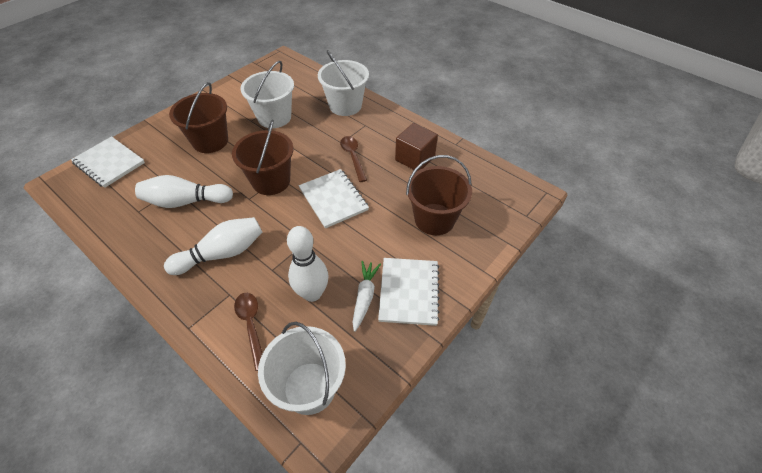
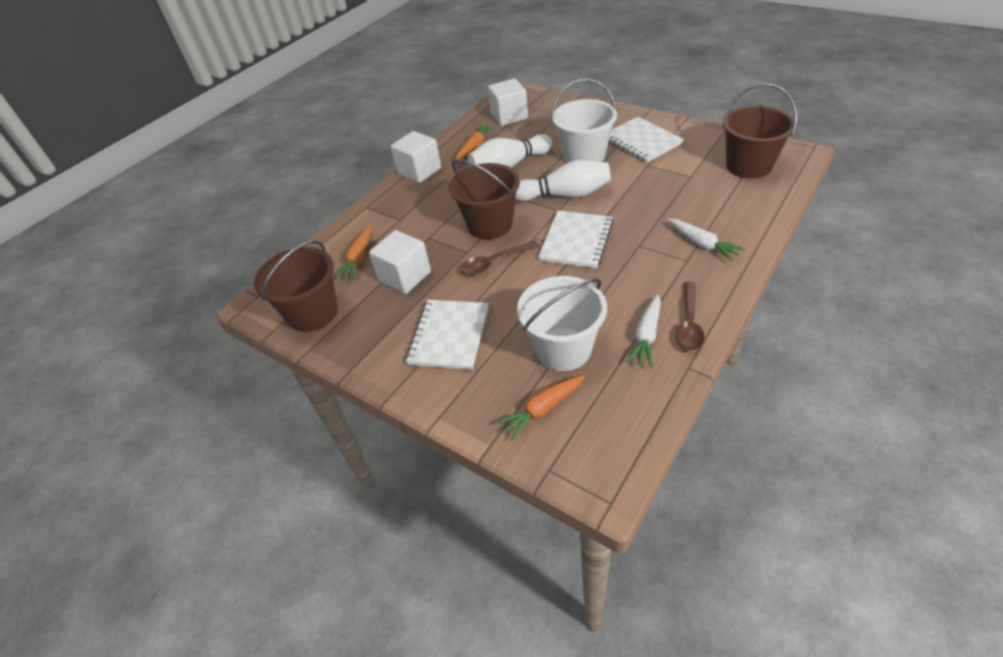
brown cube: [395,123,438,171] = 1 -> none = 0
orange carrot: none = 0 -> [335,226,371,280] [455,124,496,160] [496,375,585,441] = 3
white bowling pin: [135,175,233,208] [164,217,262,275] [287,226,329,302] = 3 -> [468,134,552,168] [515,159,611,201] = 2
white bucket: [240,61,294,128] [258,322,346,415] [318,50,369,116] = 3 -> [517,276,607,371] [552,79,617,163] = 2
white carrot: [352,261,381,332] = 1 -> [626,295,661,367] [667,218,745,261] = 2
white cube: none = 0 -> [369,230,431,294] [390,131,441,183] [488,78,528,126] = 3

